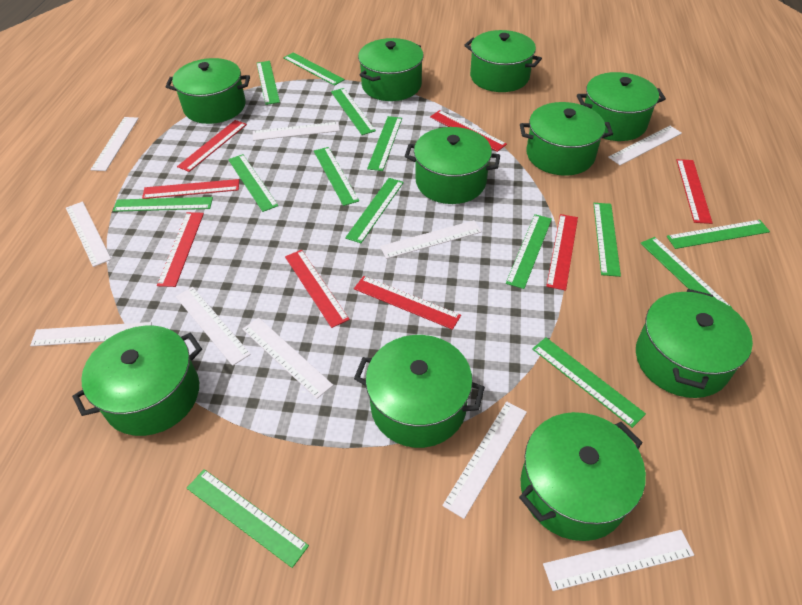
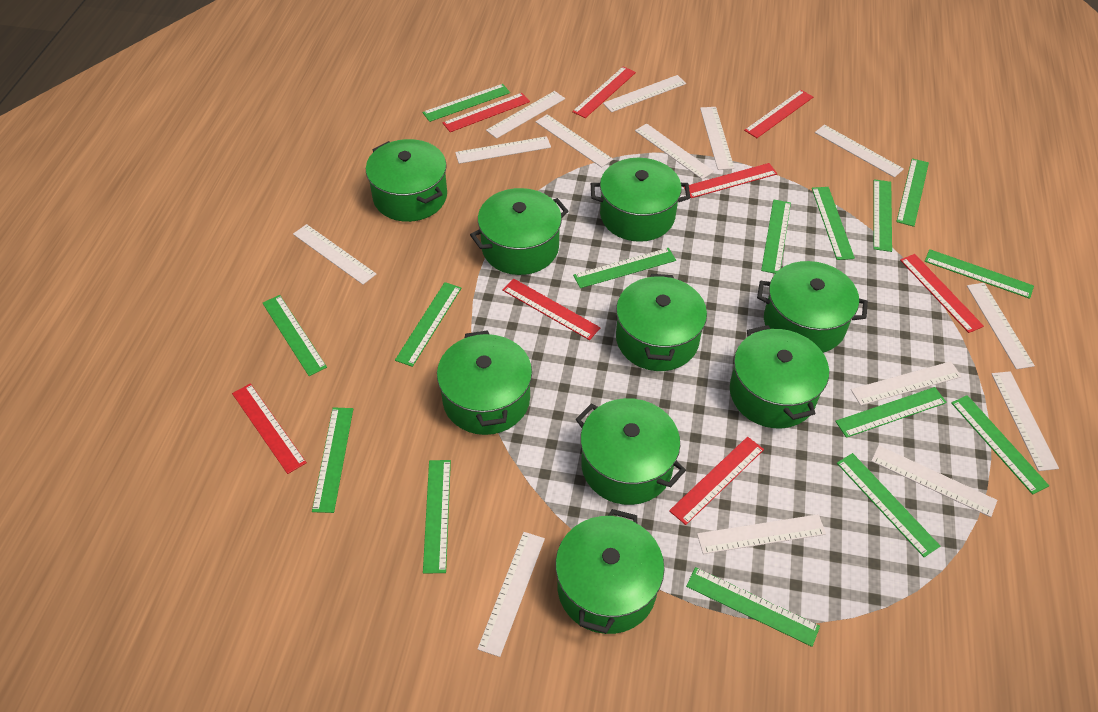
green pot: [72,326,202,436] [166,58,250,124] [354,335,485,448] [358,38,424,101] [405,127,500,204] [464,30,542,92] [519,412,646,541] [520,102,613,176] [577,72,666,141] [636,289,753,398] = 10 -> [366,139,447,222] [437,330,532,435] [470,188,568,275] [555,509,665,634] [576,398,686,505] [591,158,690,242] [616,274,707,371] [730,325,829,428] [757,261,868,353] = 9
green ruler: [113,197,213,212] [187,469,309,568] [228,154,278,212] [257,61,280,105] [283,52,345,86] [314,147,359,206] [331,88,376,135] [345,178,404,243] [367,116,402,171] [506,214,552,289] [532,337,646,428] [593,203,621,277] [640,237,732,308] [667,220,770,249] = 14 -> [263,295,327,376] [312,407,353,513] [395,282,461,367] [422,84,510,122] [423,460,451,574] [573,248,676,288] [686,567,820,647] [761,200,791,274] [812,187,855,260] [835,387,947,438] [837,453,940,557] [873,179,892,252] [896,158,929,227] [925,249,1034,299] [951,395,1049,495] = 15
white ruler: [30,322,152,346] [66,202,111,267] [90,117,139,171] [176,287,251,366] [243,317,333,399] [253,122,340,141] [380,220,482,259] [442,402,527,519] [543,530,694,591] [608,126,682,165] = 10 -> [293,224,376,285] [455,136,551,164] [477,532,545,657] [486,91,565,139] [536,114,613,168] [603,75,686,112] [635,123,714,179] [697,514,826,554] [700,107,734,170] [815,125,904,178] [851,361,962,406] [871,445,997,517] [967,283,1035,369] [992,371,1059,471] = 14

